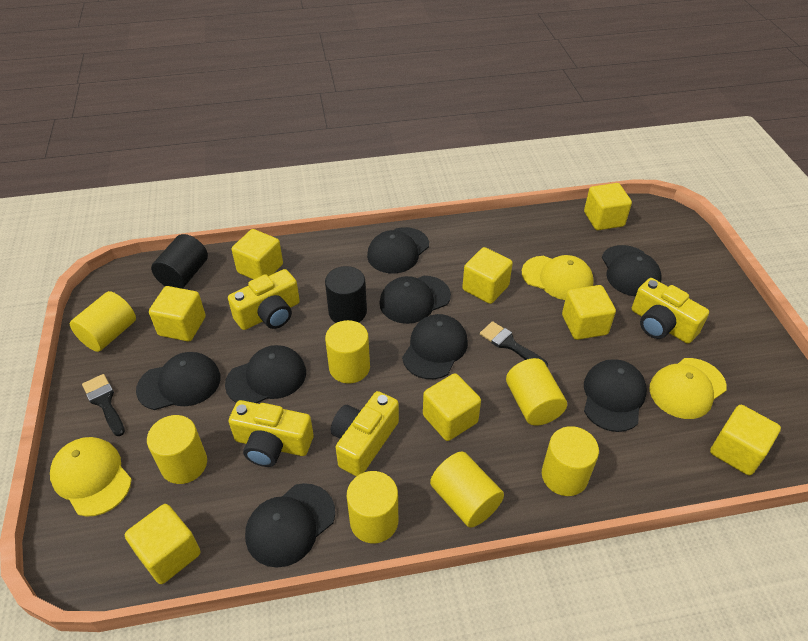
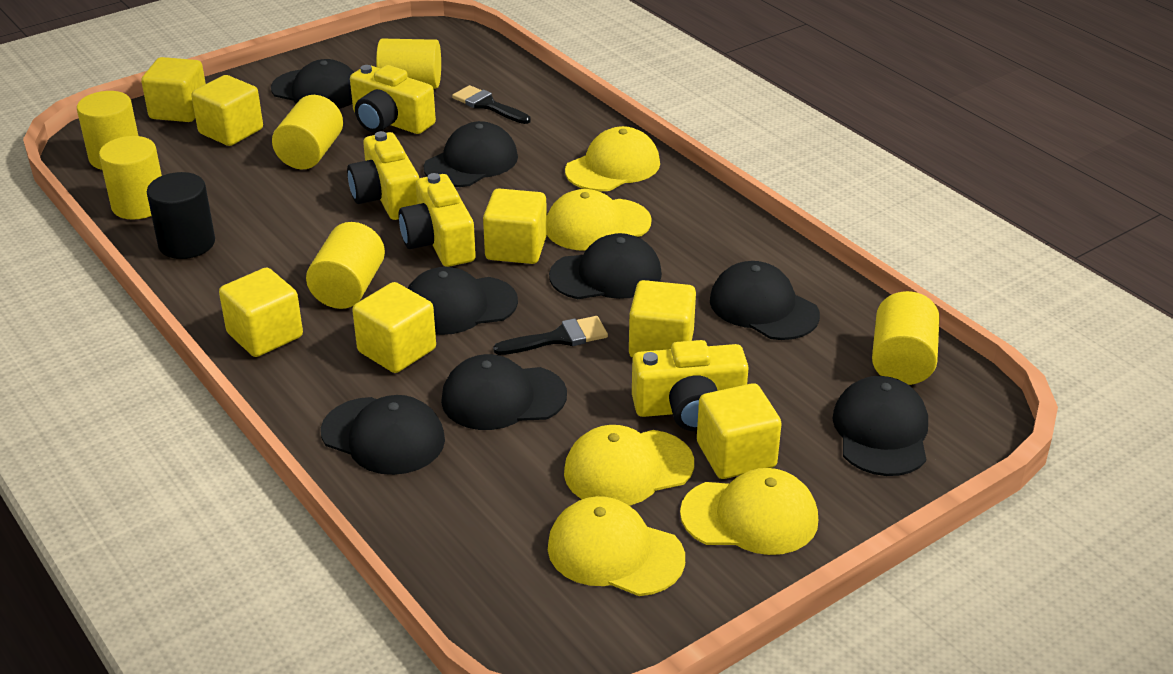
black cylinder: [151,234,208,289] [325,266,367,323] = 2 -> [147,172,215,259] = 1
yellow cap: [50,437,132,517] [522,255,594,300] [650,358,726,419] = 3 -> [547,189,652,251] [548,496,685,596] [564,425,694,506] [565,126,660,191] [680,468,818,555] = 5
yellow cube: [125,504,200,584] [149,286,206,341] [232,229,283,279] [423,373,481,441] [462,247,513,304] [562,285,616,340] [584,183,632,230] [710,405,781,475] = 8 -> [141,57,206,122] [191,75,263,146] [219,268,303,357] [352,282,436,373] [483,188,547,264] [629,280,696,358] [697,383,782,479] = 7
yellow cylinder: [70,291,136,352] [147,415,207,484] [325,320,370,384] [347,471,398,543] [430,451,504,528] [506,358,567,426] [542,426,599,496] = 7 -> [77,91,138,170] [99,136,162,220] [272,95,343,169] [306,222,385,309] [376,39,441,89] [872,291,940,385] = 6

